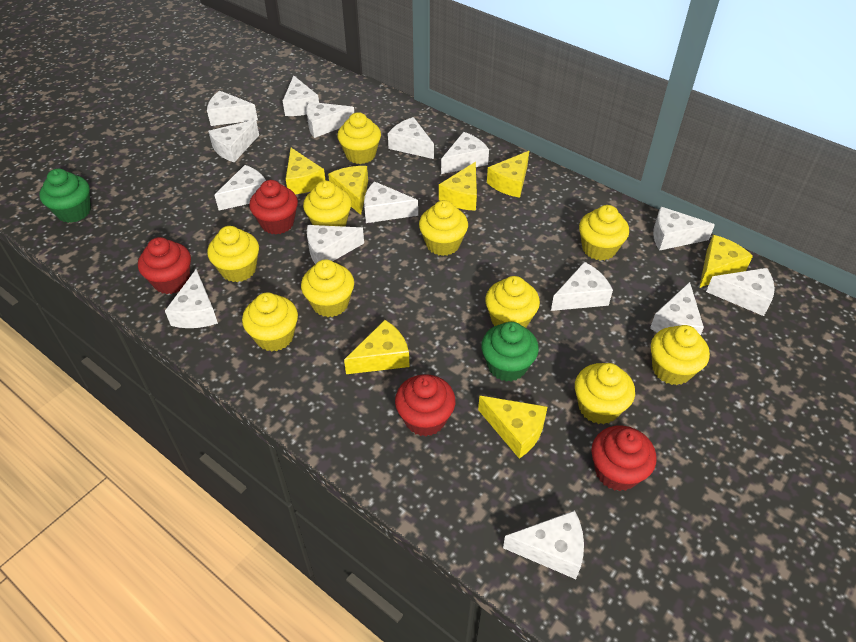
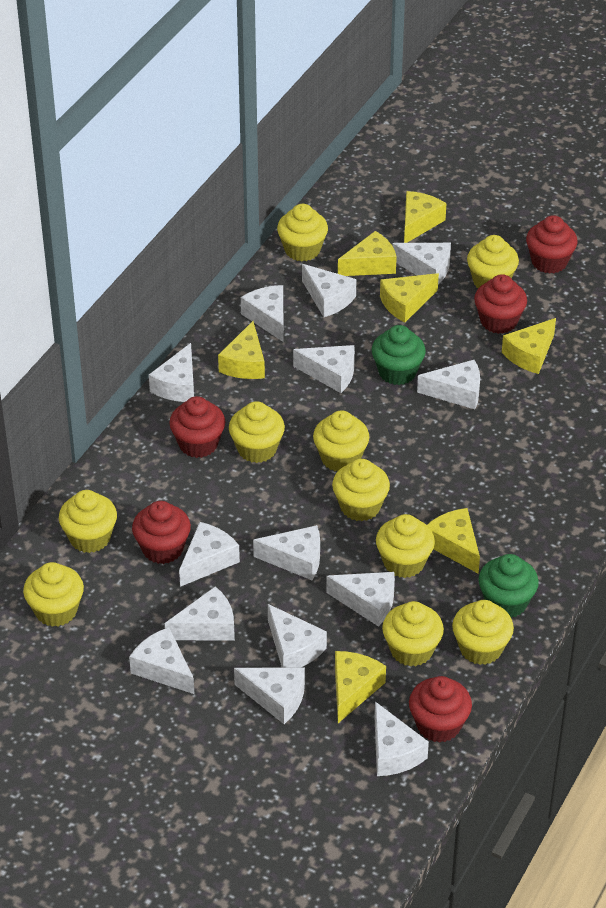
red cupcake: [138,237,191,294] [249,180,298,234] [395,374,456,436] [591,426,656,491] = 4 -> [132,501,191,564] [169,396,225,458] [409,676,472,743] [474,274,527,334] [526,215,577,274] = 5
white cheese: [165,269,218,328] [207,91,258,126] [208,120,259,162] [214,165,266,210] [283,75,319,116] [306,102,354,138] [307,225,364,264] [364,181,418,223] [388,117,434,159] [441,132,489,174] [503,510,584,579] [551,262,613,311] [650,282,704,335] [653,207,715,251] [706,268,775,316] = 15 -> [129,627,194,694] [149,343,194,402] [165,586,235,641] [179,522,240,587] [234,667,305,724] [241,285,283,342] [253,525,320,580] [268,604,327,668] [293,345,355,393] [302,264,357,317] [326,572,395,627] [375,702,429,776] [392,243,451,284] [417,360,480,409] = 14

